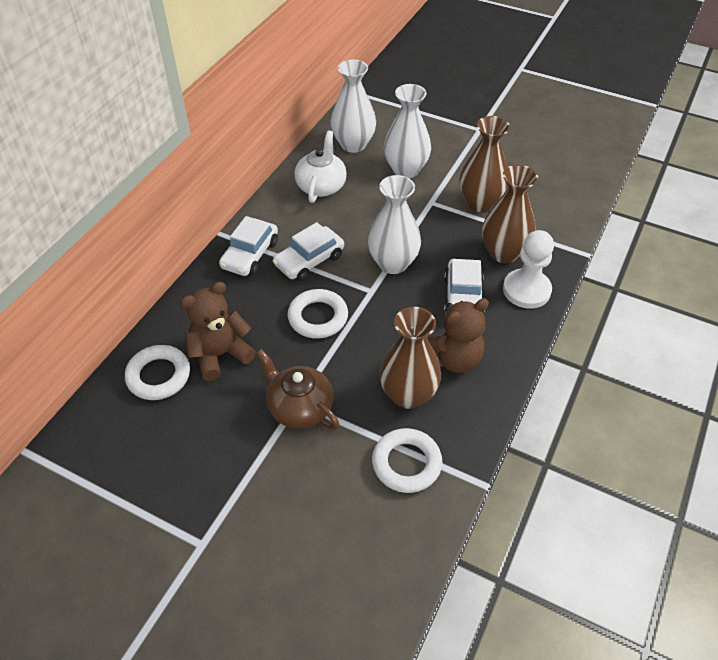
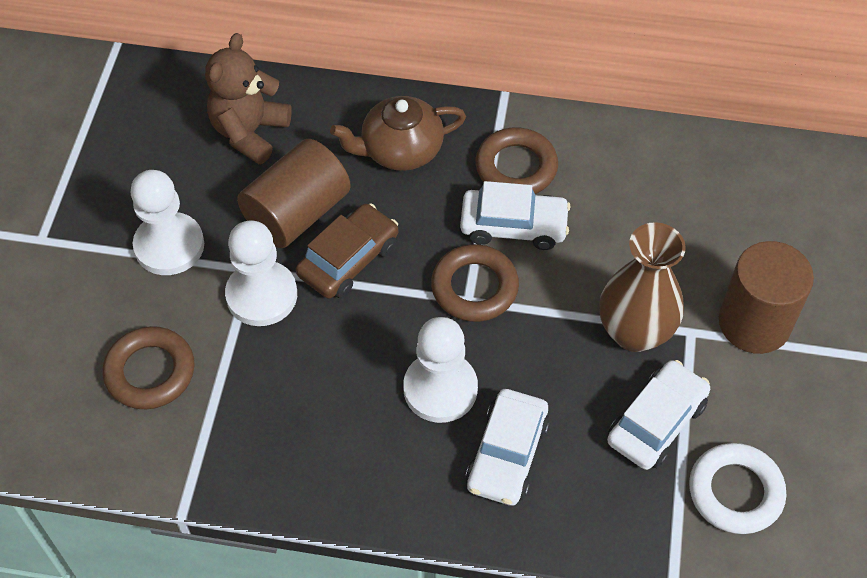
brown car: none = 0 -> [296,203,398,299] = 1
brown cylinder: none = 0 -> [237,139,351,248] [719,241,814,354] = 2
brown ring: none = 0 -> [103,326,195,409] [431,244,519,322] [475,127,558,194] = 3
brown teddy bear: [180,282,256,381] [426,298,489,373] = 2 -> [205,33,292,164] = 1
brown vase: [379,307,441,409] [459,116,510,212] [482,165,538,263] = 3 -> [599,222,686,352] = 1
white pawn: [503,230,554,309] = 1 -> [131,170,204,275] [225,220,297,326] [403,317,478,423] = 3
white ring: [125,345,190,400] [287,289,348,339] [372,428,442,493] = 3 -> [689,443,786,534] = 1
white teapot: [294,131,347,203] = 1 -> none = 0
white vase: [331,60,376,153] [368,175,421,274] [384,84,431,178] = 3 -> none = 0

